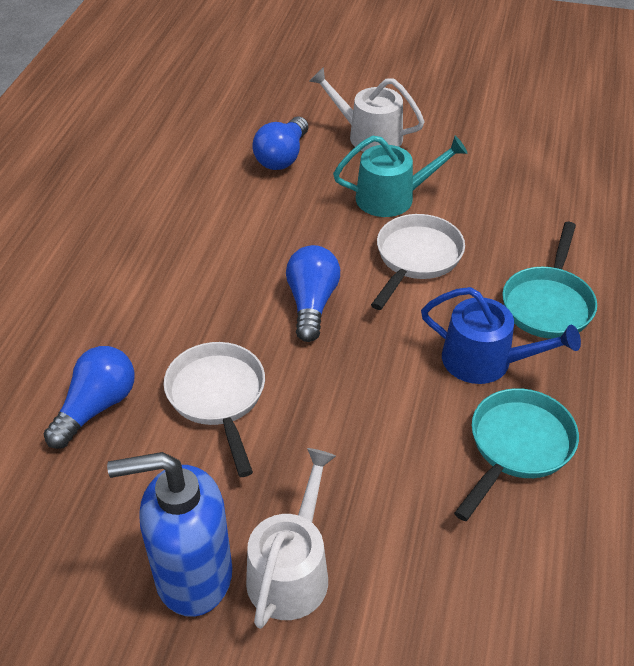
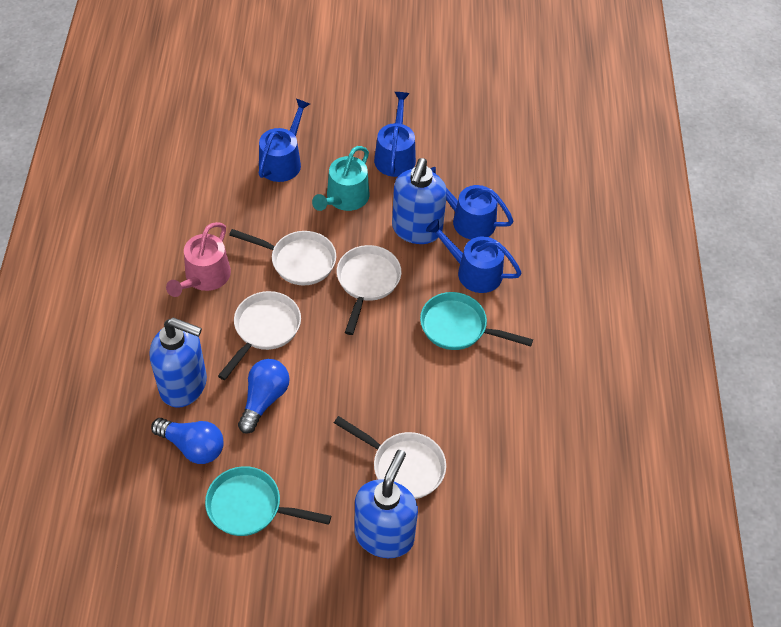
blue light bulb: [44,346,134,449] [252,117,308,170] [286,245,340,342] = 3 -> [151,418,224,464] [238,359,289,434] = 2
blue soap dispenser: [107,452,232,617] = 1 -> [150,318,207,408] [354,450,418,558] [392,158,447,244] = 3
blue watering can: [421,287,581,384] = 1 -> [258,99,310,182] [374,92,416,177] [426,219,521,293] [431,167,513,239] = 4
pink watering can: none = 0 -> [166,222,231,297] = 1
white pan: [164,342,265,477] [371,214,465,310] = 2 -> [218,291,301,380] [229,229,336,286] [334,416,446,499] [337,245,401,335] = 4
white watering can: [246,448,336,629] [309,67,425,152] = 2 -> none = 0

